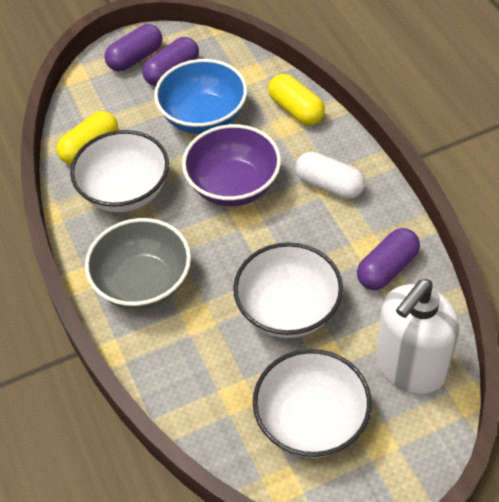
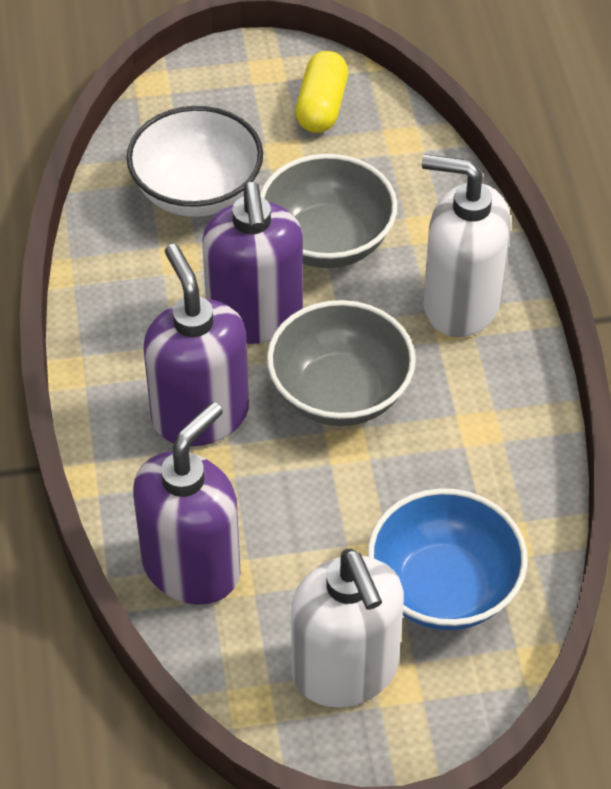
grey bowl: [85,218,191,310] = 1 -> [260,154,397,268] [267,300,416,426] = 2
purple bowl: [182,124,281,206] = 1 -> none = 0
purple capsule: [104,24,163,71] [142,37,199,86] [357,228,420,290] = 3 -> none = 0
purple soap dispenser: none = 0 -> [133,402,241,605] [143,244,249,446] [202,182,303,344] = 3
white bowl: [70,130,169,212] [233,242,343,338] [253,349,372,458] = 3 -> [127,106,263,217] = 1
white capsule: [295,152,365,199] = 1 -> none = 0
white soap dispenser: [376,279,460,394] = 1 -> [291,549,404,707] [422,154,511,337] = 2
yellow capsule: [57,111,118,164] [268,74,325,125] = 2 -> [295,51,348,133] = 1

